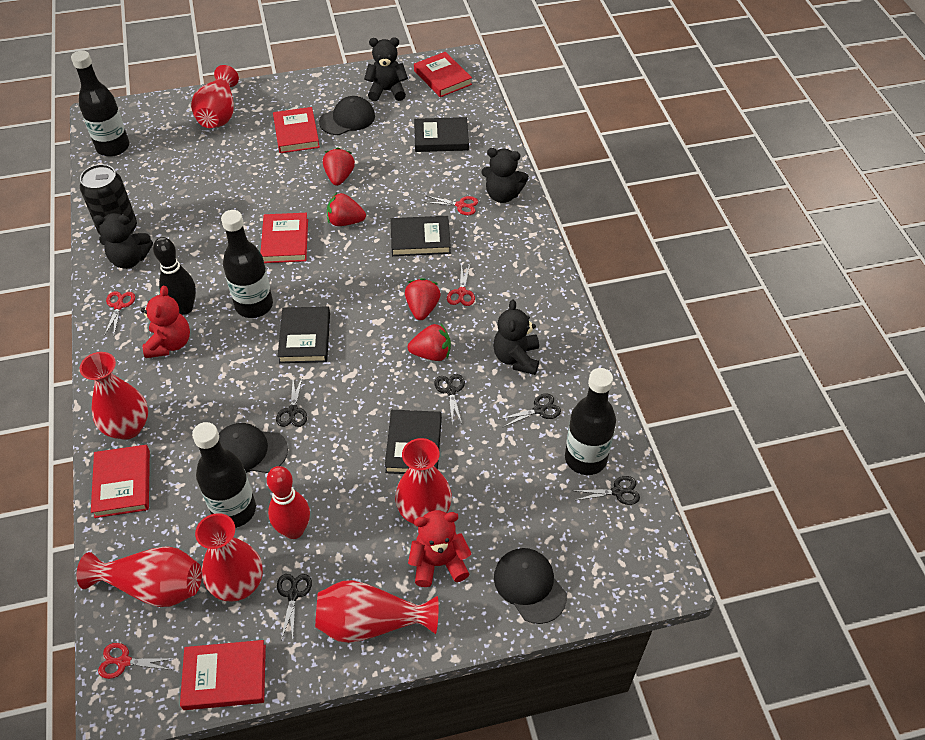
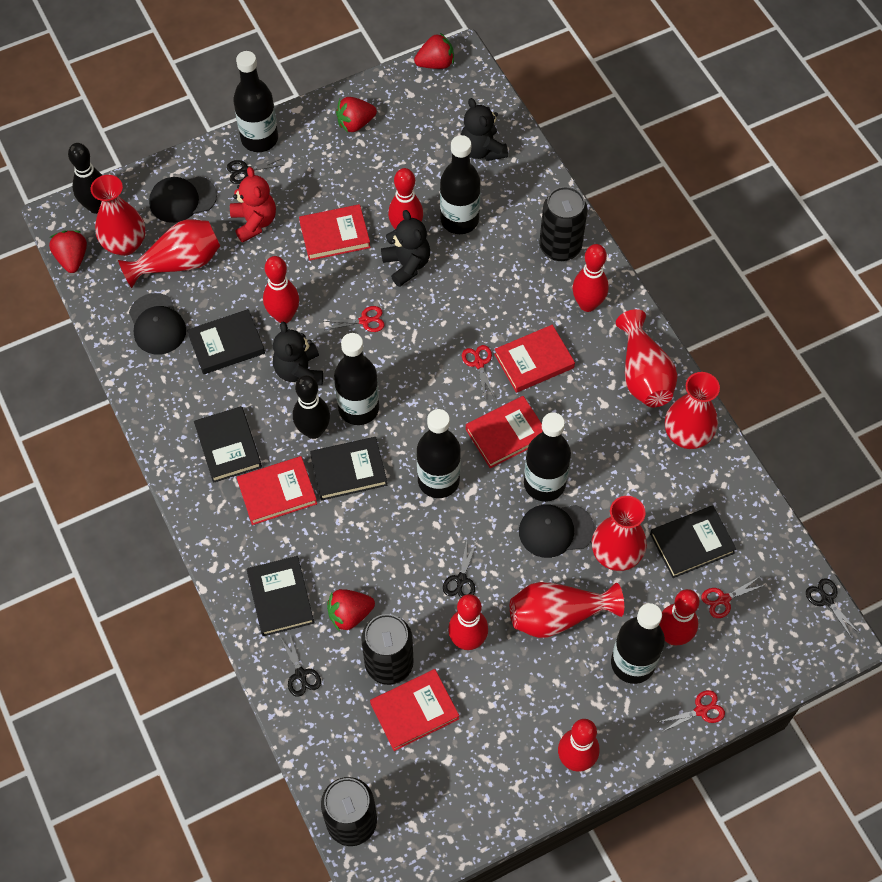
black book: [277,306,330,363] [385,410,442,474] [391,216,451,256] [414,117,469,152] = 4 -> [187,309,265,374] [194,406,262,483] [247,556,314,636] [310,437,387,501] [650,505,737,578] = 5
black bottle: [71,50,129,157] [192,422,256,528] [221,210,273,318] [565,368,616,475] = 4 -> [233,51,278,152] [334,333,379,425] [417,409,461,498] [440,135,481,234] [524,412,571,502] [611,603,665,684] = 6
black bowling pin: [153,237,196,315] = 1 -> [68,143,103,214] [293,375,330,439] = 2
black can: [80,164,137,236] = 1 -> [321,777,377,846] [361,614,414,685] [540,186,587,261] = 3
black scissors: [276,376,307,427] [277,574,312,640] [434,374,465,424] [500,393,561,428] [574,476,640,505] = 5 -> [227,158,283,184] [280,632,321,697] [443,541,477,598] [806,578,860,639] = 4
black teddy bear: [93,213,153,269] [364,37,408,101] [481,148,529,203] [493,299,539,375] = 4 -> [273,321,323,386] [381,210,430,287] [461,98,508,161] = 3
red bowling pin: [267,466,310,539] = 1 -> [263,256,299,323] [388,168,423,230] [448,594,488,650] [558,719,600,772] [573,244,609,312] [659,589,700,645] = 6
red teddy bear: [141,286,190,358] [408,510,472,587] = 2 -> [230,167,276,243] = 1

